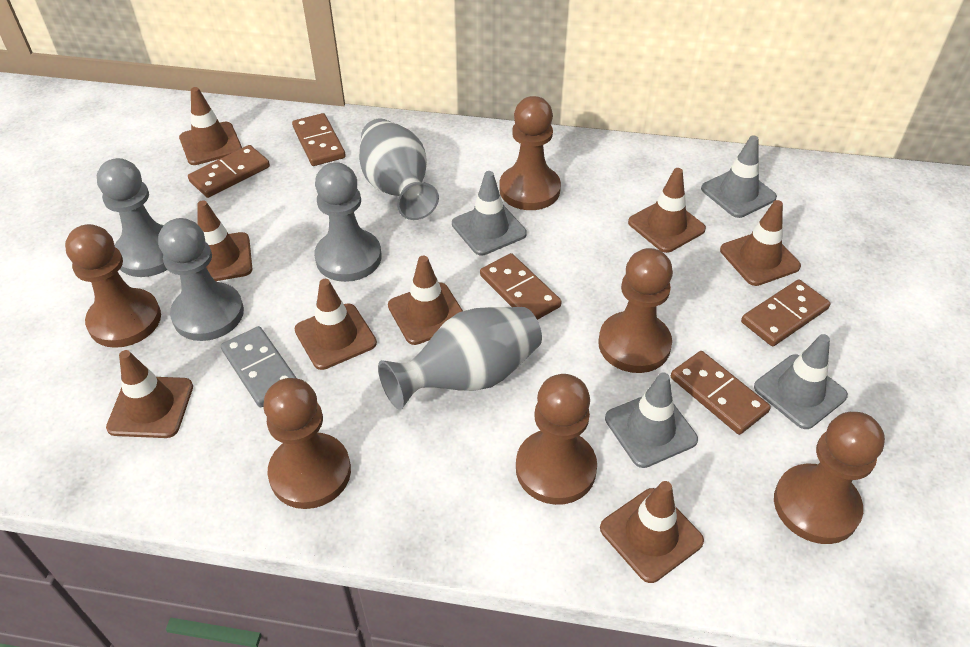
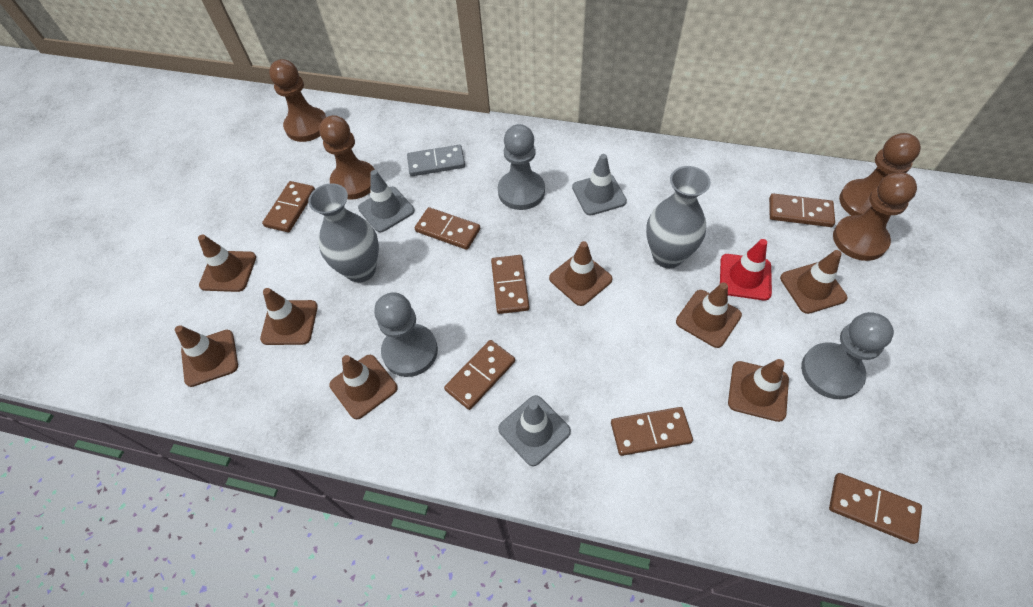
brown domino: [188,145,270,198] [292,113,346,166] [480,253,562,320] [671,351,771,435] [741,279,830,346] = 5 -> [262,181,315,232] [415,207,480,250] [444,340,515,410] [491,255,529,314] [611,407,693,456] [769,193,835,227] [829,473,922,544] = 7
brown pawn: [65,224,161,348] [263,378,351,509] [500,96,561,210] [516,374,597,505] [598,248,673,373] [774,412,885,544] = 6 -> [269,59,326,142] [319,115,375,200] [833,172,917,261] [839,133,921,215] = 4
grey traffic cone: [452,171,527,256] [605,372,698,468] [701,135,777,218] [754,334,848,429] = 4 -> [358,170,415,232] [498,395,571,466] [572,154,627,216] = 3
red traffic cone: none = 0 -> [720,239,772,300] = 1

